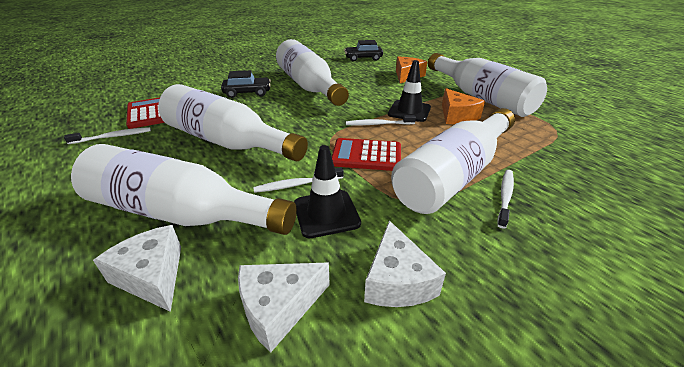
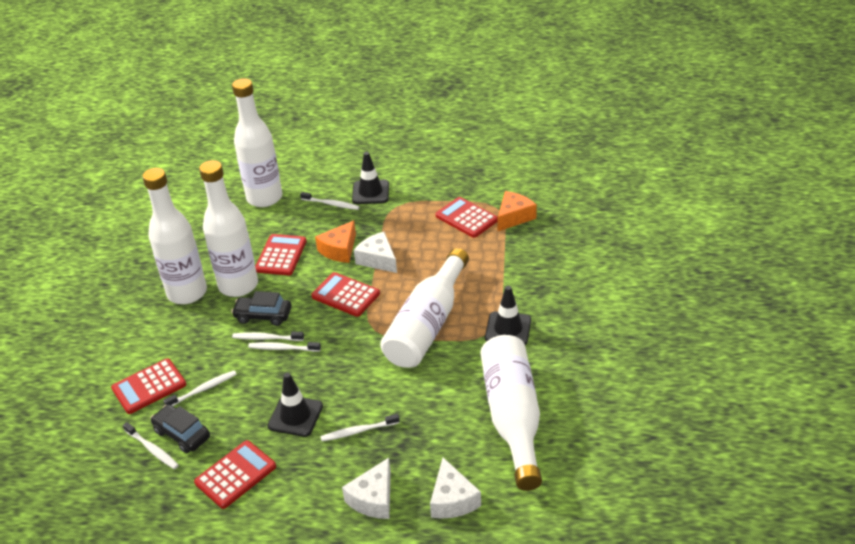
black traffic cone: [294,145,361,238] [388,60,431,122] = 2 -> [268,373,323,437] [352,152,389,204] [485,286,531,345] = 3
red calculator: [126,97,165,129] [332,138,401,171] = 2 -> [111,358,186,414] [194,440,276,509] [255,234,307,275] [311,272,380,317] [435,197,498,238] = 5
white toothbrush: [64,127,151,144] [253,167,344,193] [346,115,416,126] [497,170,514,229] = 4 -> [123,422,179,469] [163,370,237,406] [232,332,304,341] [248,342,321,352] [300,192,359,210] [320,414,400,441] = 6

